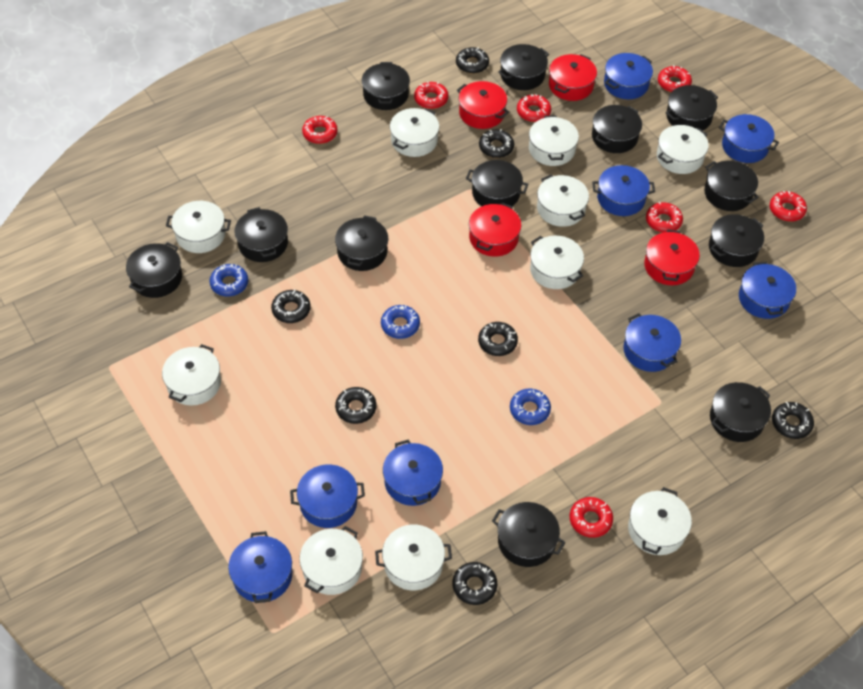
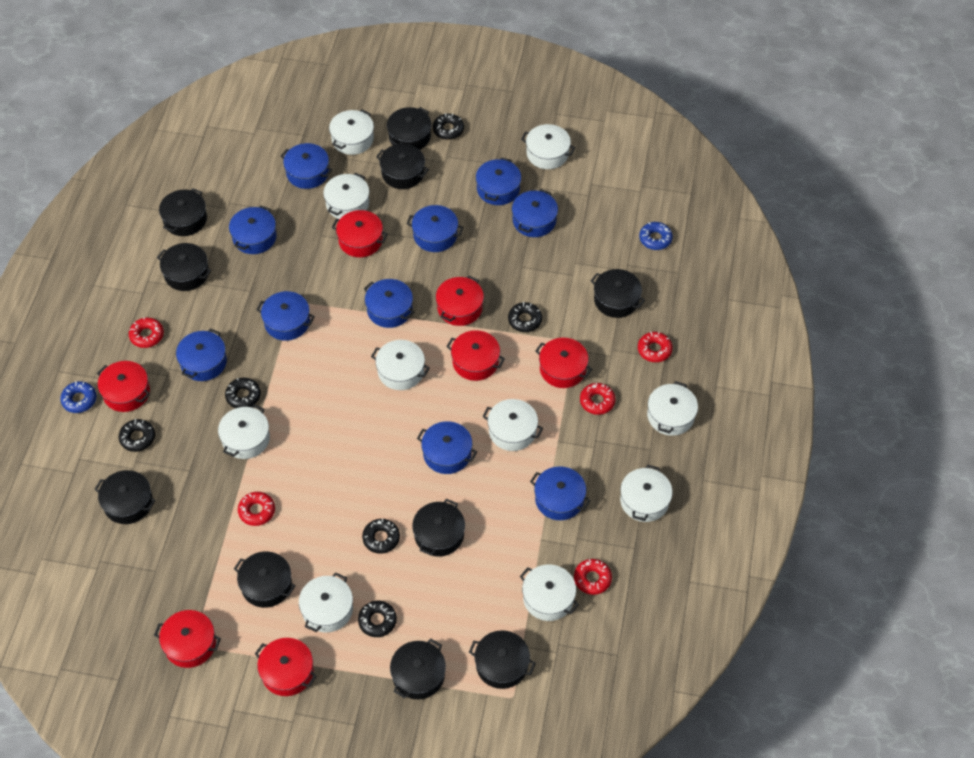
black donut: [271,289,311,323] [335,387,376,424] [452,562,497,605] [456,47,489,74] [478,322,518,356] [479,129,514,158] [772,402,814,439] = 7 -> [119,419,155,452] [225,378,261,408] [358,601,397,637] [362,519,400,554] [433,113,464,140] [508,302,542,332] = 6
black pot: [126,242,182,298] [234,207,288,262] [335,215,388,271] [362,62,410,110] [466,160,528,206] [492,502,565,567] [498,44,549,90] [592,105,642,153] [666,85,718,131] [704,161,759,211] [709,214,764,267] [710,382,771,442] = 12 -> [94,470,156,524] [157,243,211,291] [159,188,207,236] [234,552,295,608] [376,144,429,189] [387,107,431,150] [390,639,446,699] [412,499,465,557] [469,630,536,689] [590,269,645,318] = 10
blue donut: [210,264,248,297] [381,305,420,339] [510,388,551,425] = 3 -> [60,381,97,413] [639,222,673,250] = 2
blue pot: [228,531,292,603] [290,465,365,528] [383,439,443,506] [592,165,655,216] [604,53,653,99] [623,313,681,372] [719,114,779,163] [739,262,796,319] = 8 -> [176,329,227,381] [229,205,277,254] [256,291,315,341] [281,143,332,189] [364,279,414,328] [407,205,463,252] [417,421,477,474] [476,157,521,205] [512,189,558,237] [530,466,591,520] = 10
red donut: [302,116,338,144] [414,81,449,109] [517,94,551,122] [570,497,613,538] [646,202,683,233] [658,65,692,92] [770,191,807,221] = 7 -> [129,317,164,348] [238,492,275,526] [574,559,612,595] [580,383,615,415] [638,332,673,362] = 5
red pot: [457,81,509,129] [469,202,521,257] [549,54,597,101] [644,229,700,285] = 4 -> [97,361,150,412] [154,610,221,668] [255,638,317,696] [331,210,388,257] [436,276,484,326] [446,330,505,381] [535,338,592,388] = 7

